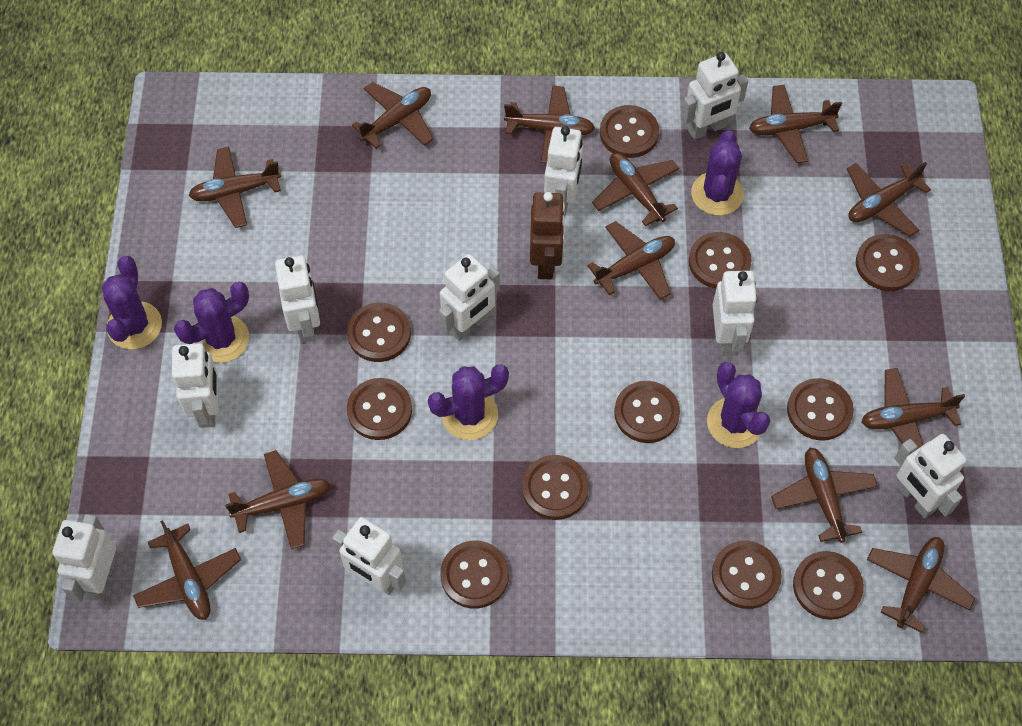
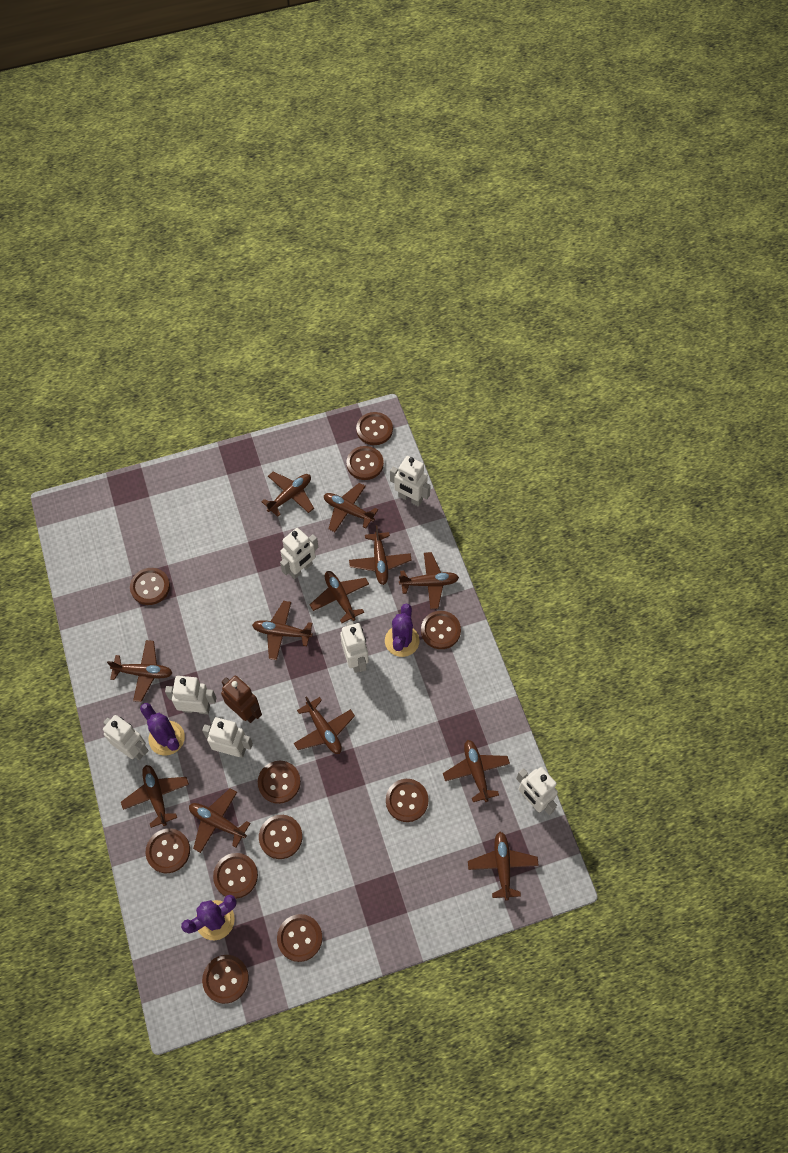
purple cactus: [102,256,162,349] [174,282,249,363] [428,365,509,440] [691,130,744,216] [707,362,770,448] = 5 -> [140,703,185,756] [181,895,237,940] [385,604,420,657] = 3
white robot: [52,514,116,602] [172,342,218,428] [275,255,320,343] [332,517,406,595] [439,254,500,341] [544,126,583,216] [681,52,748,140] [713,271,757,356] [894,434,967,518] = 9 -> [103,715,149,760] [165,676,216,714] [202,717,253,758] [280,528,318,579] [340,621,369,673] [390,456,431,507] [516,767,558,815] = 7

